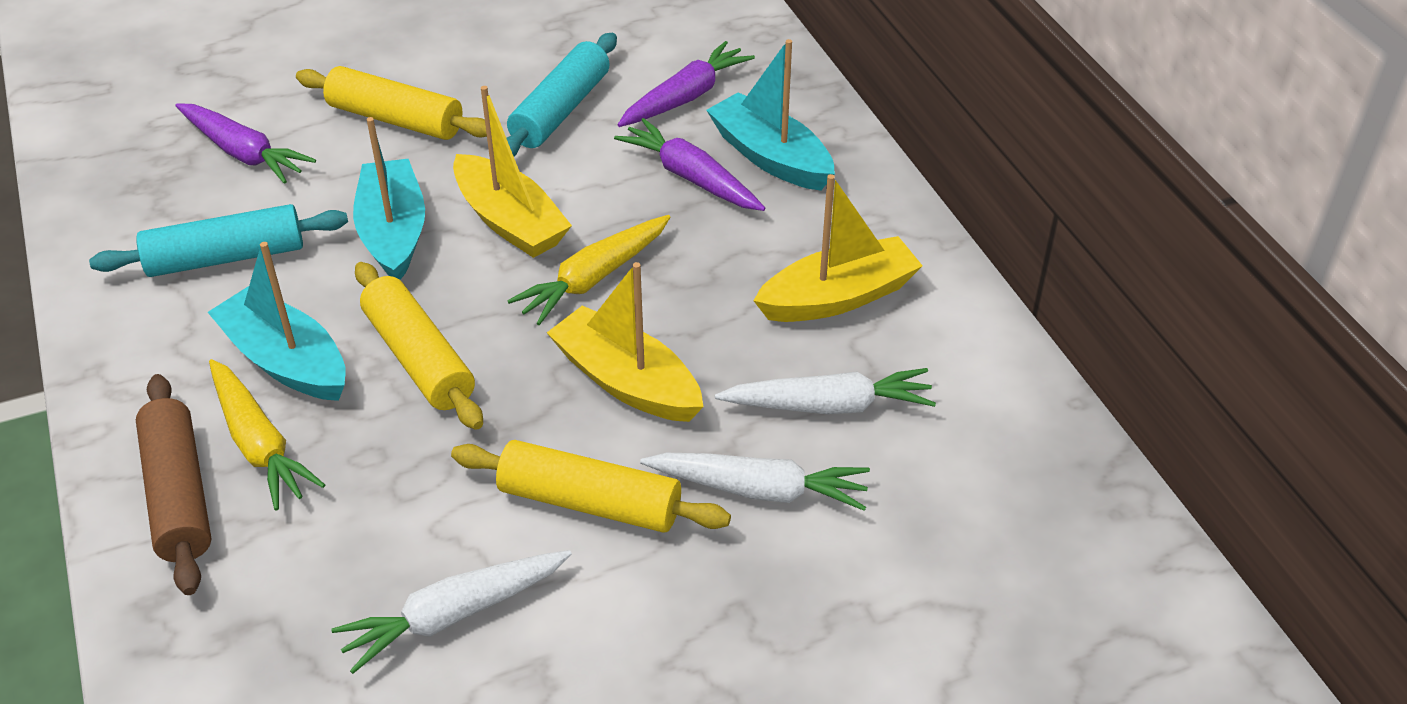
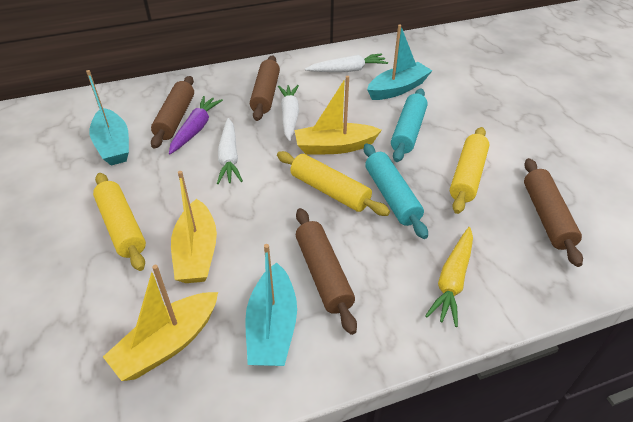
brown rolling pin: [136,374,212,595] = 1 -> [151,76,194,149] [250,55,280,121] [296,208,357,335] [524,158,583,267] = 4
purple carrot: [175,103,316,184] [614,118,765,211] [617,41,755,127] = 3 -> [169,96,223,154] = 1
yellow carrot: [209,359,325,510] [507,215,670,325] = 2 -> [425,227,473,327] = 1

